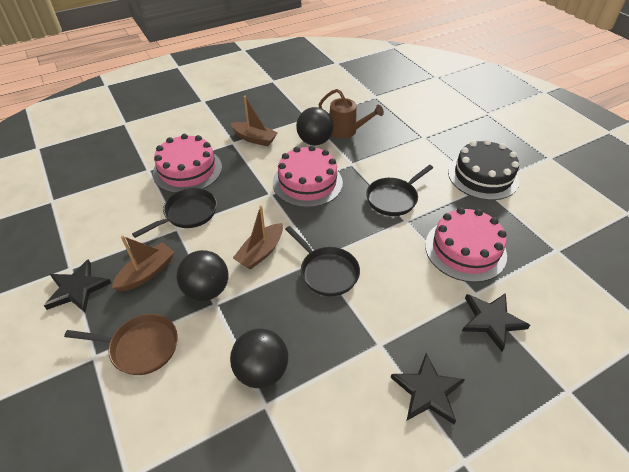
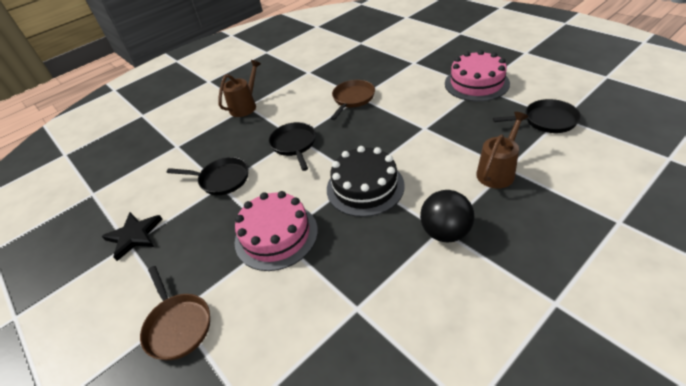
black ball: [176,250,228,301] [230,328,288,388] [296,107,334,145] = 3 -> [420,190,474,242] = 1
black star: [44,259,111,312] [391,353,465,424] [462,293,530,352] = 3 -> [102,212,163,261] = 1
brown boat: [112,235,175,292] [230,96,278,146] [233,205,283,270] = 3 -> none = 0
brown pan: [64,314,178,375] = 1 -> [140,266,210,360] [330,80,375,120] = 2
brown watering can: [319,89,384,139] = 1 -> [218,60,261,117] [476,112,529,189] = 2
pink cake: [153,134,222,193] [273,145,343,208] [425,207,507,282] = 3 -> [235,191,318,271] [445,50,510,101] = 2

